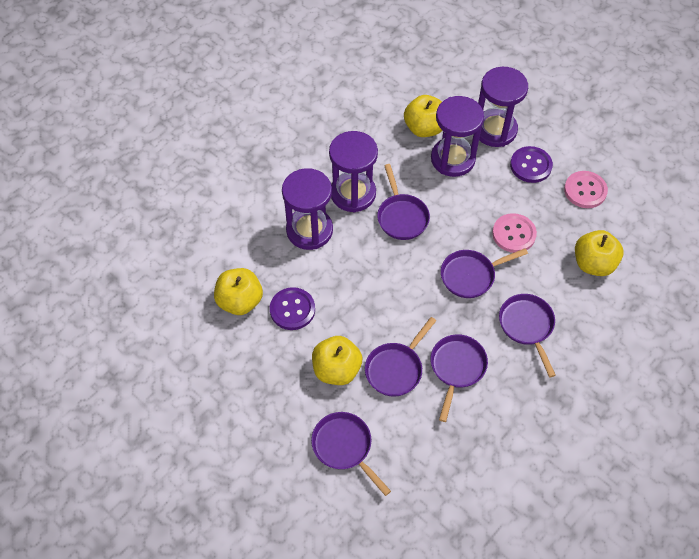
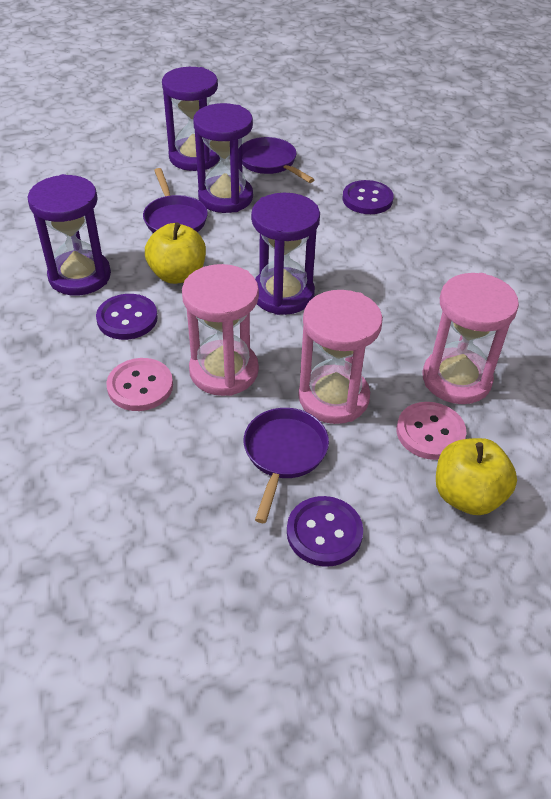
pink hourglass: none = 0 -> [182,264,259,396] [298,290,383,424] [423,273,519,404] = 3
purple button: [270,287,315,330] [510,146,553,183] = 2 -> [96,294,158,340] [287,496,363,567] [343,180,394,214] = 3
purple pan: [311,412,391,496] [365,317,436,397] [377,164,430,240] [431,334,488,422] [441,248,528,298] [499,294,556,377] = 6 -> [143,168,208,233] [242,137,315,183] [244,408,329,523] = 3
yellow apple: [214,268,263,315] [312,336,362,385] [404,95,442,137] [575,230,623,276] = 4 -> [145,222,206,284] [436,438,517,515] = 2

